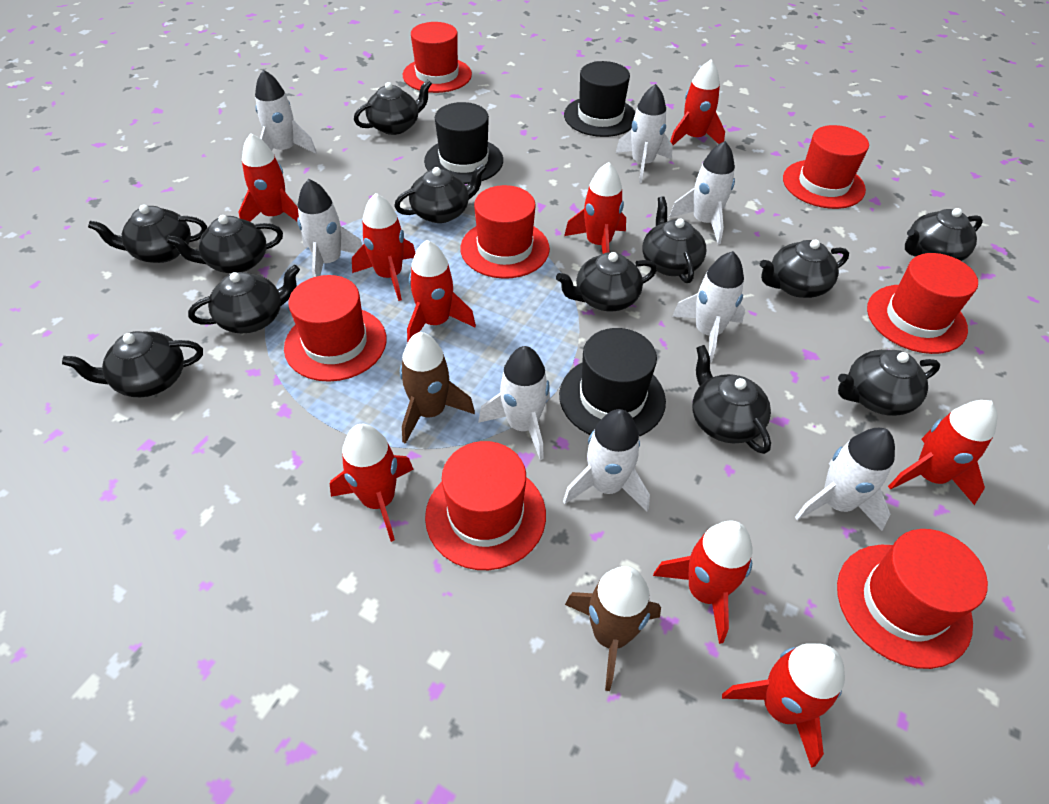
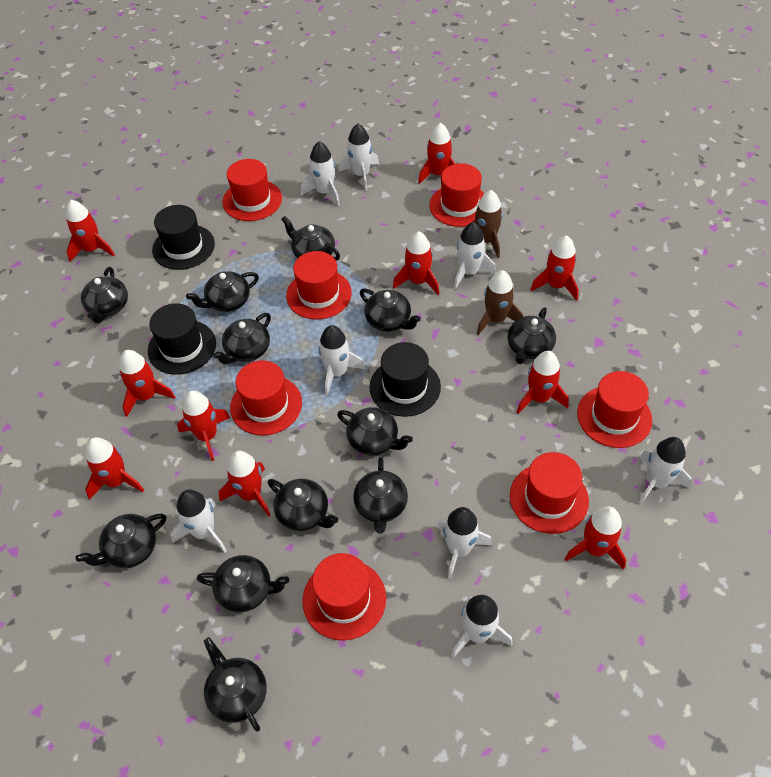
red rocket: [239,133,299,222] [330,424,414,542] [352,193,415,301] [407,240,476,343] [564,162,626,254] [653,520,753,644] [670,60,725,145] [722,643,845,768] [888,400,997,505] = 9 -> [66,200,115,262] [85,437,144,500] [119,350,175,417] [177,390,231,461] [219,451,270,517] [393,231,439,295] [418,123,455,184] [516,351,569,414] [530,235,579,301] [565,506,626,570] = 10

